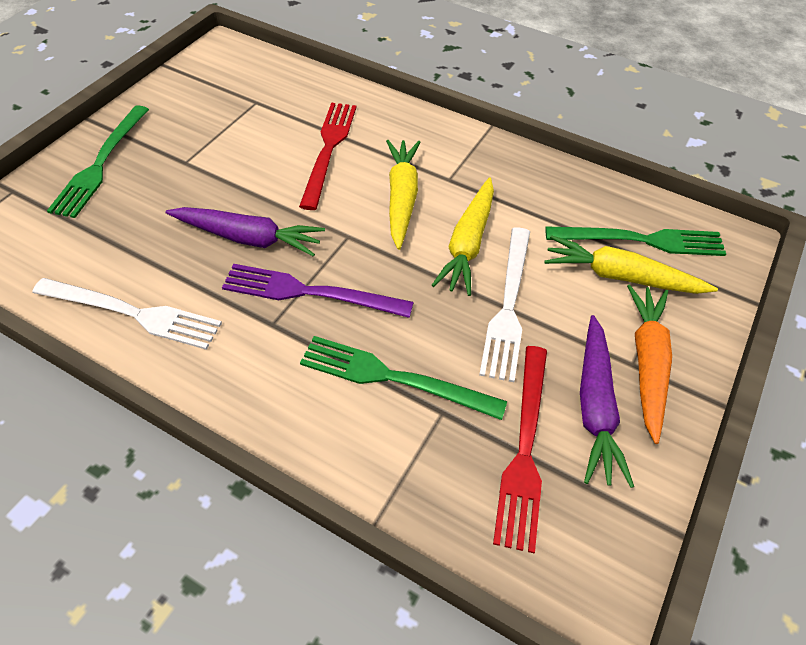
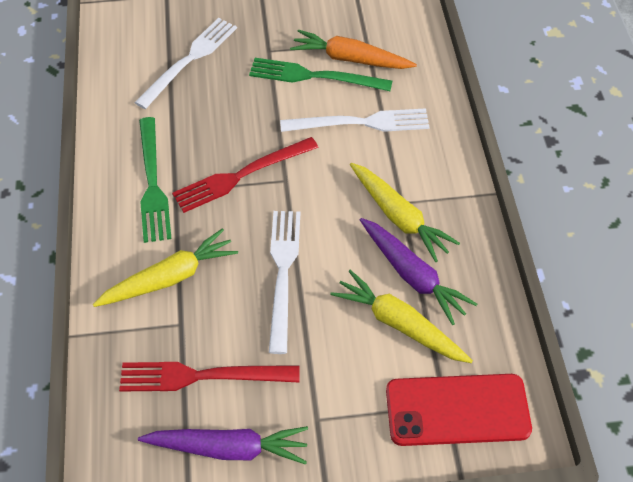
green fork: [47,105,149,218] [300,336,507,420] [545,226,726,256] = 3 -> [139,117,172,243] [249,58,392,91] = 2
purple fork: [222,264,414,318] = 1 -> none = 0
red phone: none = 0 -> [386,374,532,446] = 1
white fork: [32,278,222,350] [479,227,530,382] = 2 -> [134,18,237,109] [269,211,301,354] [280,108,430,132] = 3

